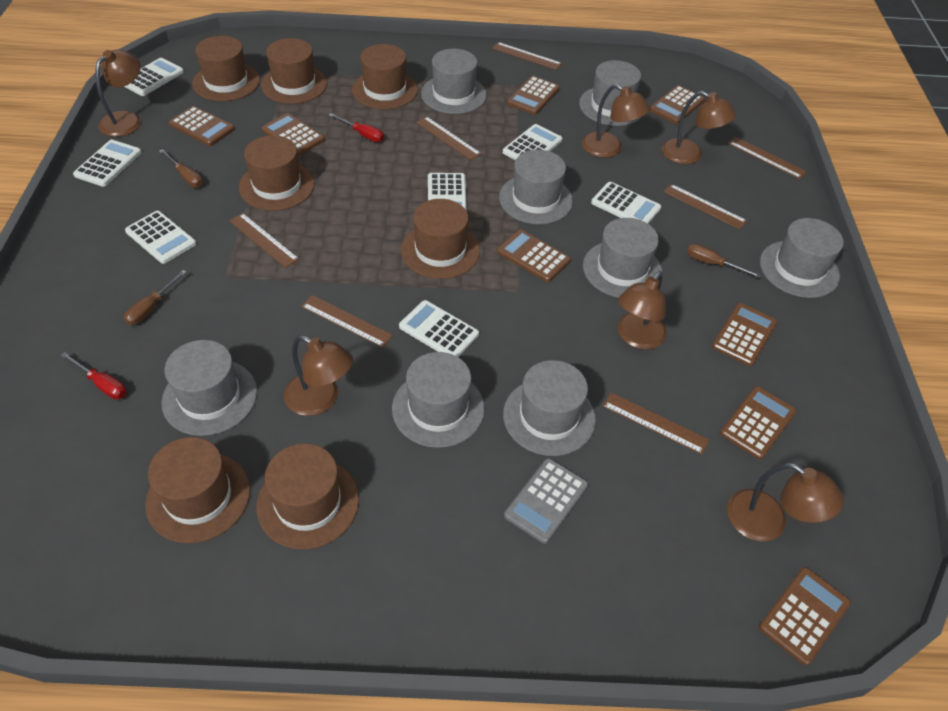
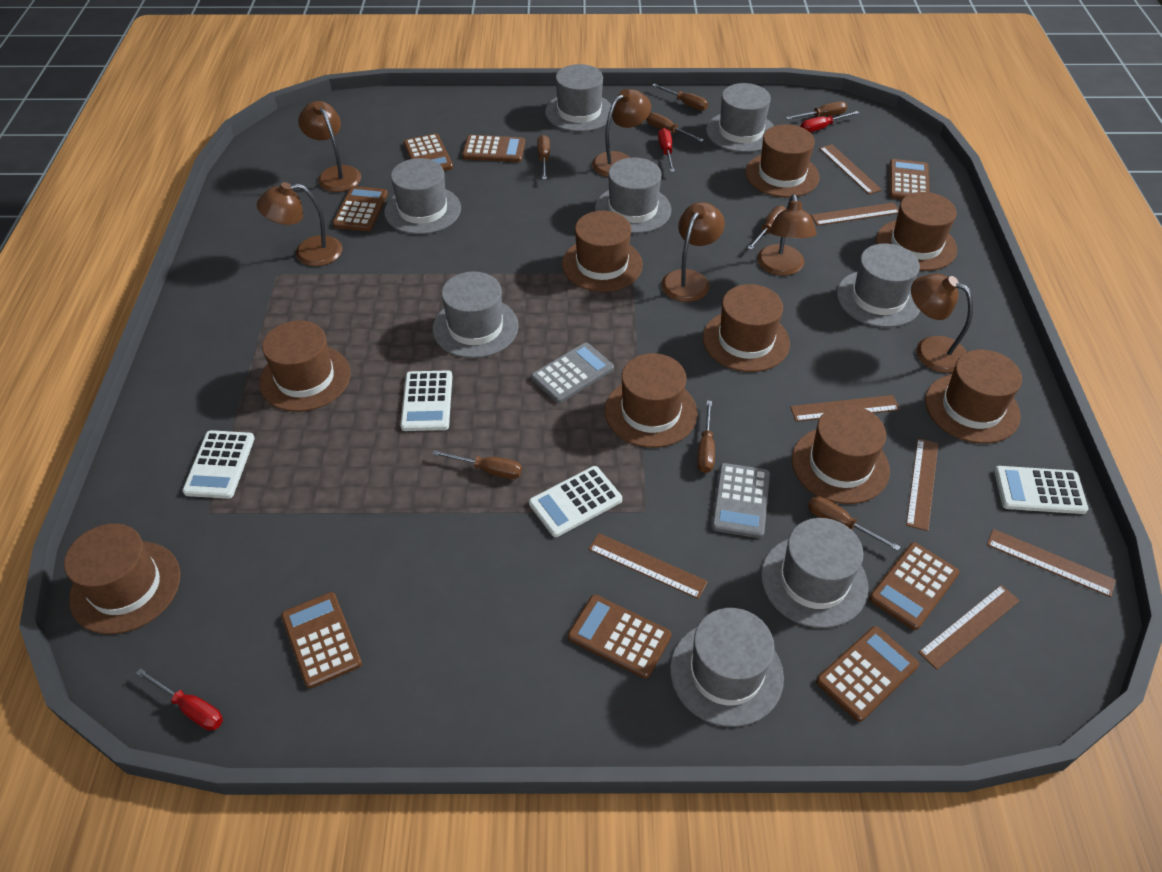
brown hat: [145,437,250,543] [192,36,260,101] [239,135,315,211] [256,443,359,550] [261,38,327,104] [352,44,418,109] [401,199,480,279] = 7 -> [64,523,181,634] [259,320,351,412] [562,211,643,292] [605,353,697,448] [703,284,790,372] [745,124,820,198] [792,405,890,504] [876,192,957,271] [925,350,1022,444] = 9
brown screwdriver: [124,270,187,325] [159,149,203,188] [687,244,761,278] = 3 -> [432,450,522,479] [537,135,550,180] [646,112,704,142] [652,84,708,111] [697,400,715,473] [747,206,786,250] [786,101,847,120] [808,496,900,551] = 8
grey calculator: [504,458,588,544] = 1 -> [531,343,614,403] [712,463,770,538] = 2
red screwdriver: [60,352,127,400] [329,113,384,142] = 2 -> [136,668,223,731] [658,128,675,172] [801,111,859,132] = 3
white calculator: [73,140,142,187] [124,58,184,96] [125,211,196,264] [399,300,479,357] [428,173,467,211] [503,124,562,160] [591,182,661,224] = 7 -> [182,430,255,499] [400,370,452,431] [529,466,622,537] [994,466,1088,514] = 4

